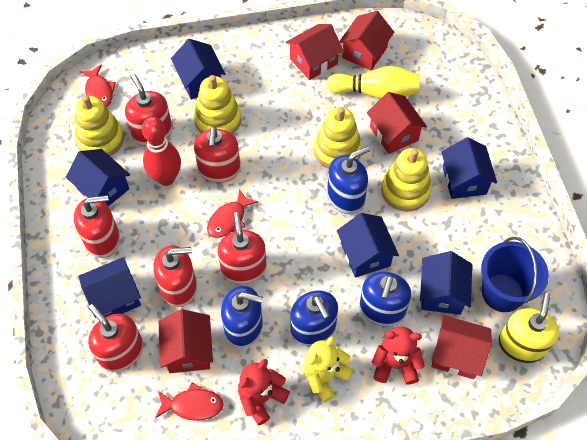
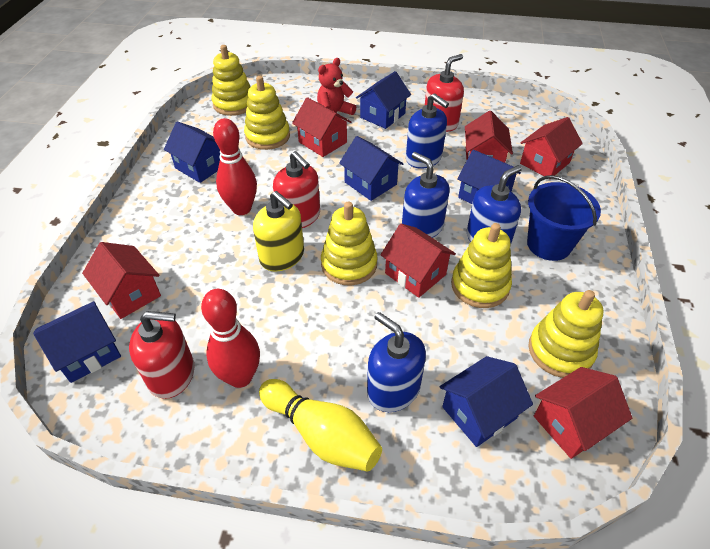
red bowling pin: [142,117,181,186] = 1 -> [201,289,260,388] [213,118,257,215] = 2
red fish: [80,64,116,107] [155,382,224,421] [207,189,258,238] = 3 -> none = 0
red house: [159,309,213,373] [286,24,343,80] [339,11,394,71] [367,92,427,154] [431,315,492,379] = 5 -> [82,242,161,319] [292,97,351,157] [381,224,456,298] [465,110,513,163] [520,117,583,176] [534,367,632,459] = 6
red soap dispenser: [74,195,120,258] [88,304,143,372] [125,74,172,146] [153,245,197,307] [194,126,241,183] [218,212,266,284] = 6 -> [129,311,195,399] [273,151,320,228] [425,54,464,132] = 3
red teddy bear: [238,359,290,425] [372,327,425,385] = 2 -> [317,58,356,118] = 1
yellow stacking toy: [75,95,124,156] [194,75,241,134] [314,107,362,169] [381,148,432,211] = 4 -> [212,45,250,116] [244,76,290,150] [321,201,378,286] [451,223,512,308] [528,290,604,378] = 5
yellow teddy bear: [303,336,353,403] = 1 -> none = 0

